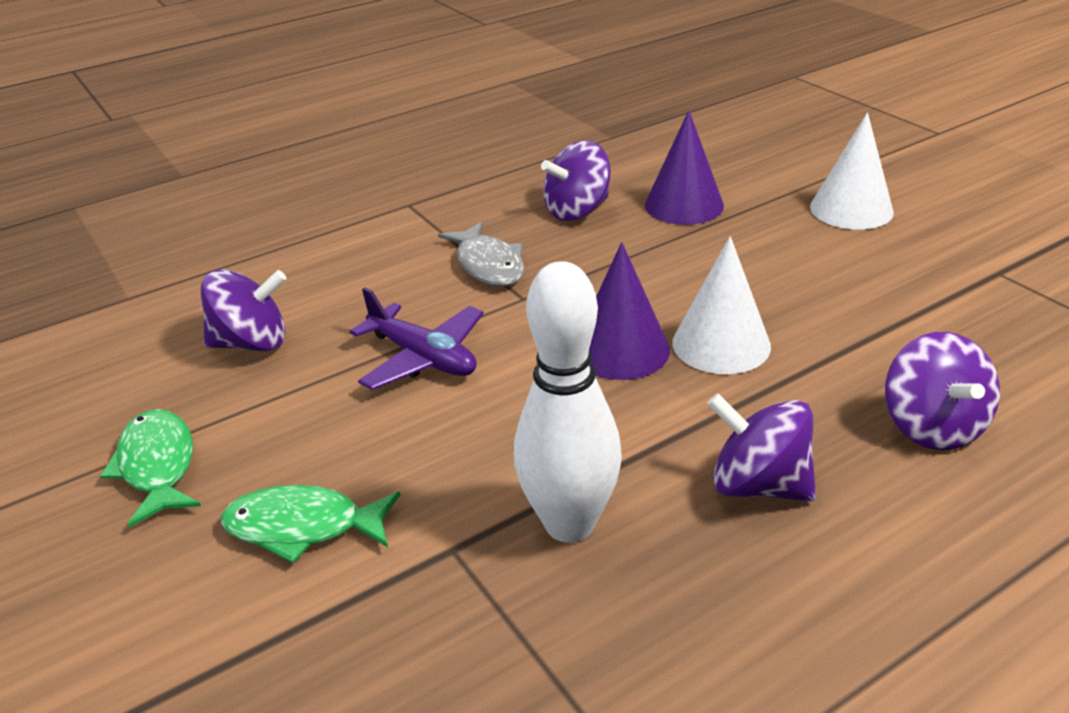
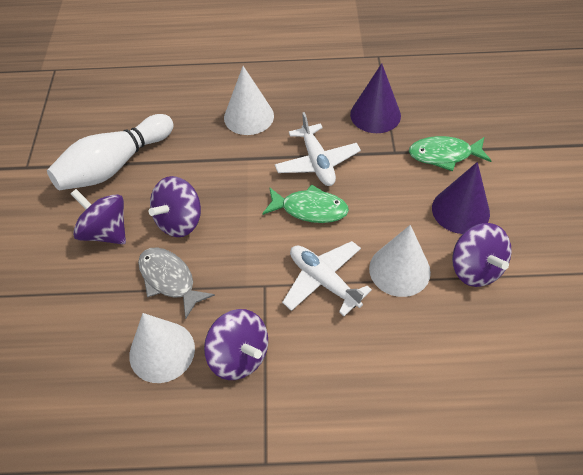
purple plane: [350,287,484,390] = 1 -> none = 0
white cone: [672,236,771,374] [810,113,894,230] = 2 -> [129,313,195,383] [224,66,274,135] [369,225,431,297] = 3
white plane: none = 0 -> [275,112,361,186] [282,241,372,316] = 2

